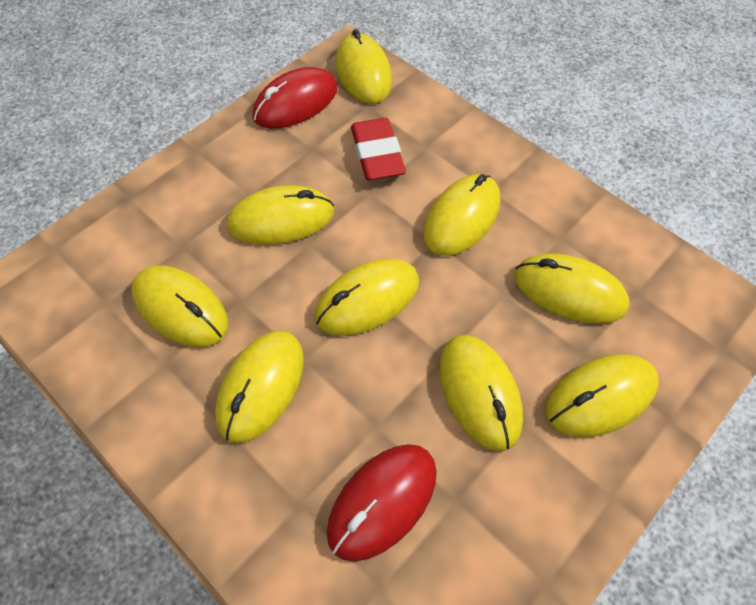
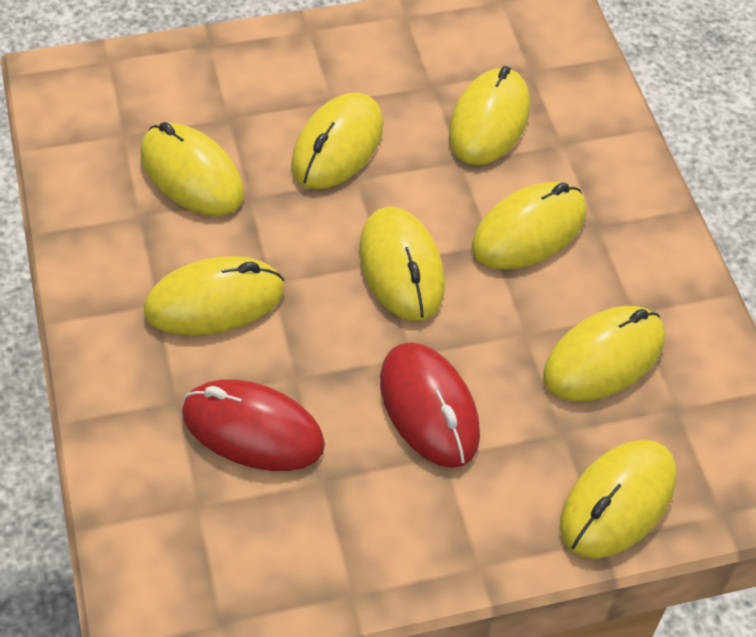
red eraser: [351,118,406,181] = 1 -> none = 0
yellow mouse: [132,265,228,347] [215,331,304,444] [227,186,334,245] [315,258,419,336] [336,29,392,104] [423,174,500,256] [440,335,523,451] [514,254,629,323] [545,354,659,438] = 9 -> [140,122,244,216] [144,256,284,336] [291,92,383,189] [359,207,445,321] [449,66,530,165] [472,182,587,269] [543,306,665,401] [560,440,676,559] = 8

